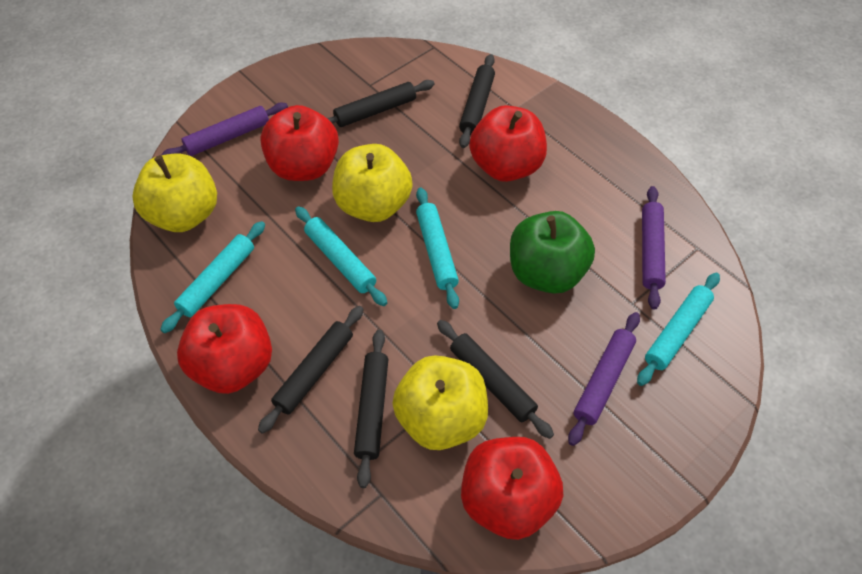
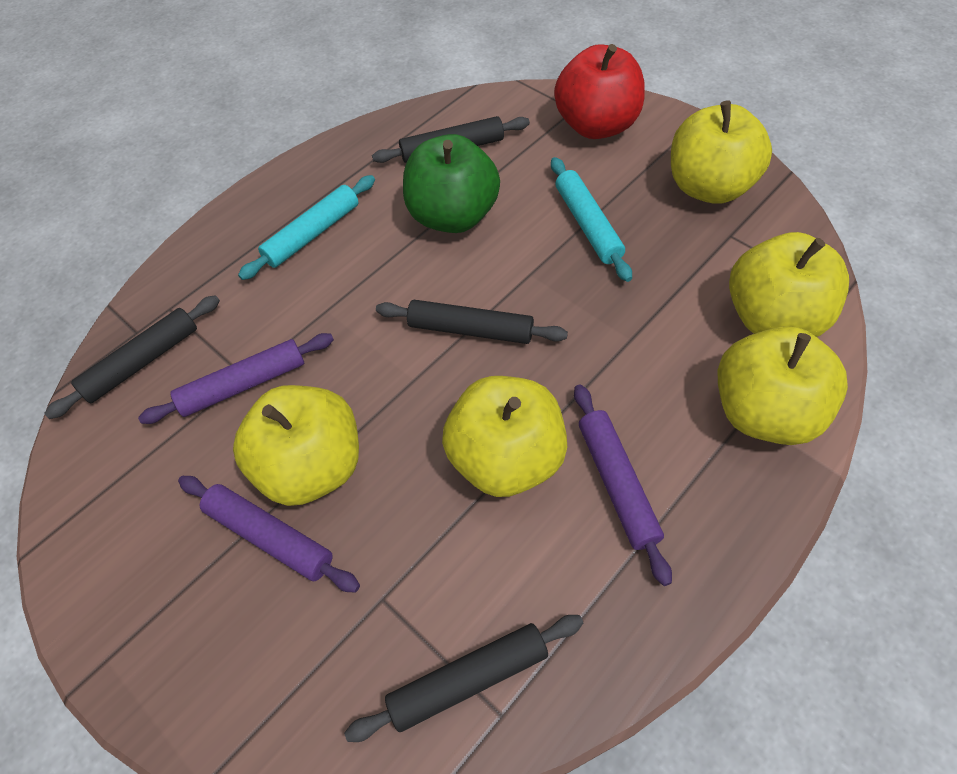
black rolling pin: [258,306,364,434] [327,80,434,127] [354,330,388,488] [437,320,554,439] [459,54,495,148] = 5 -> [44,295,220,419] [344,615,583,742] [372,116,530,163] [376,300,568,344] = 4
red apple: [177,304,272,394] [260,105,339,181] [461,437,563,540] [469,105,547,182] = 4 -> [554,44,645,139] = 1
turquoise rolling pin: [160,221,265,333] [295,206,387,306] [416,188,459,309] [637,273,720,386] = 4 -> [238,175,375,280] [551,157,632,282] = 2
yellow apple: [132,153,217,232] [332,144,413,222] [392,355,488,450] = 3 -> [233,385,359,506] [442,376,567,497] [671,100,772,204] [718,326,848,445] [729,232,849,337] = 5

